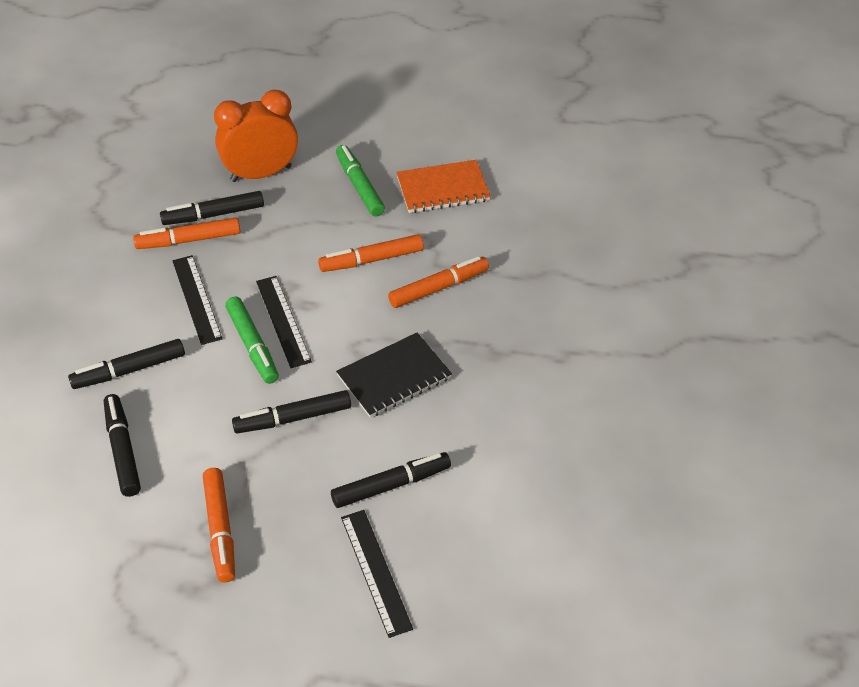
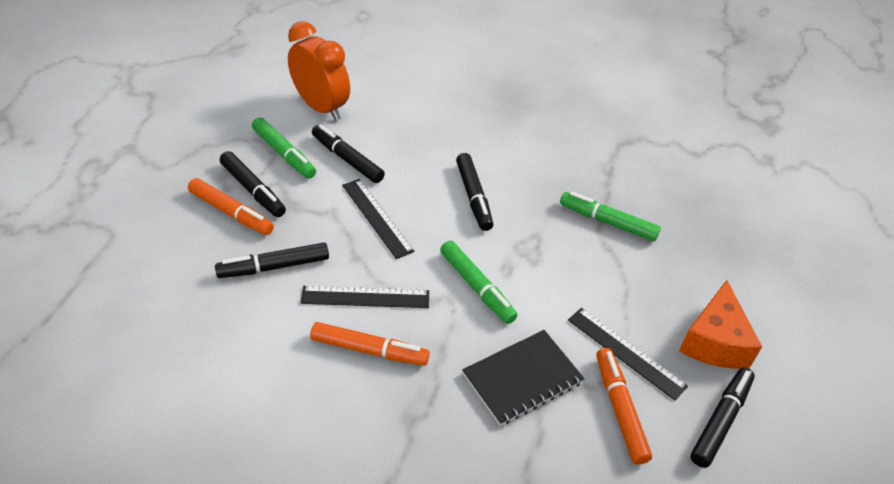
green marker: [225,296,279,384] [336,145,385,217] = 2 -> [252,117,316,179] [440,240,517,324] [560,191,661,241] = 3
orange cheese: none = 0 -> [679,280,762,369] = 1
orange marker: [133,217,240,249] [203,468,235,583] [318,234,424,272] [388,256,489,308] = 4 -> [188,178,274,235] [310,322,430,366] [596,348,652,465] = 3
orange notebook: [396,160,491,213] = 1 -> none = 0

